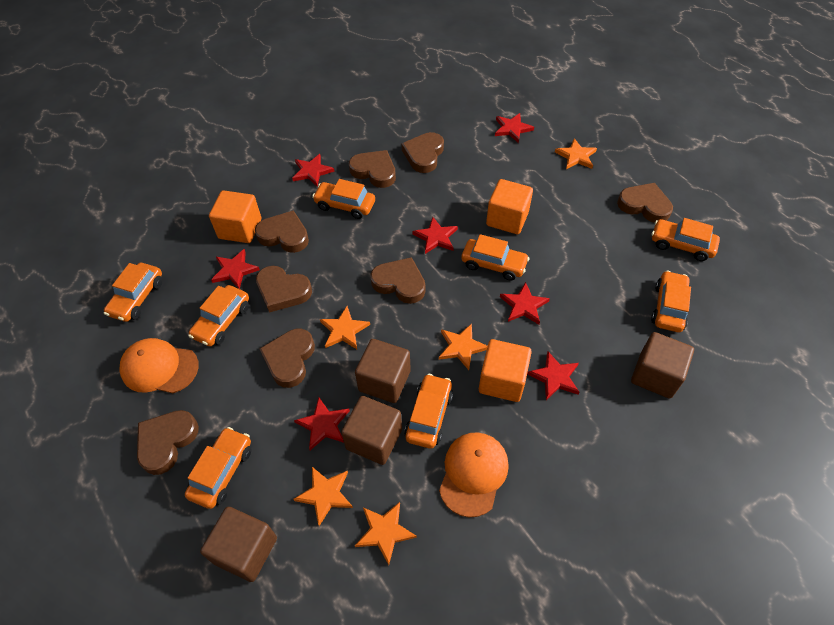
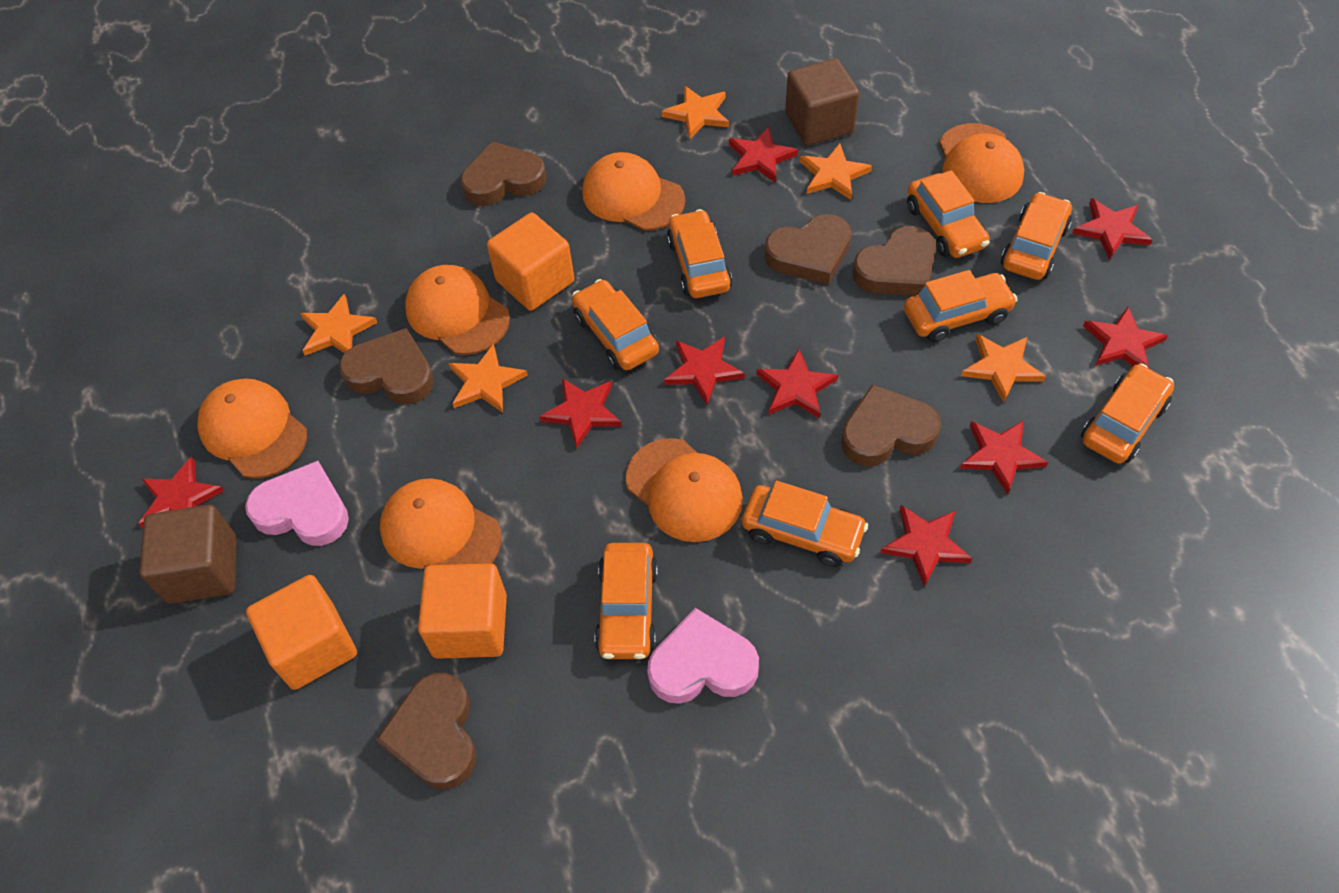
brown cube: [200,507,277,582] [341,396,402,465] [355,339,411,403] [631,332,694,398] = 4 -> [139,505,237,604] [785,58,859,146] = 2
brown heart: [137,410,199,475] [255,210,309,253] [256,266,312,313] [260,329,315,388] [349,150,396,188] [370,257,425,304] [402,132,444,173] [617,183,673,223] = 8 -> [339,328,434,404] [376,673,477,789] [461,141,546,206] [764,214,852,285] [841,384,941,466] [852,226,936,295] = 6
orange cap: [119,338,199,393] [439,432,509,517] = 2 -> [197,379,307,478] [380,478,502,569] [405,265,510,355] [582,152,685,231] [625,438,743,542] [939,123,1024,203] = 6
pink heart: none = 0 -> [245,461,349,546] [647,608,759,704] = 2
red star: [211,249,260,289] [292,154,334,187] [294,398,350,450] [412,217,458,254] [495,113,534,143] [500,282,550,325] [527,352,579,400] = 7 -> [138,456,224,528] [539,378,622,448] [664,336,745,405] [729,127,798,183] [756,349,838,419] [880,505,973,587] [960,420,1048,495] [1072,198,1152,260] [1083,307,1168,369] = 9

